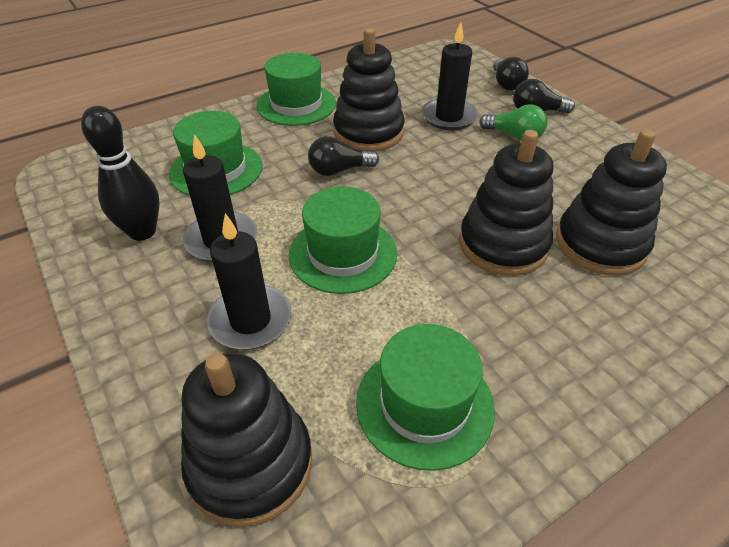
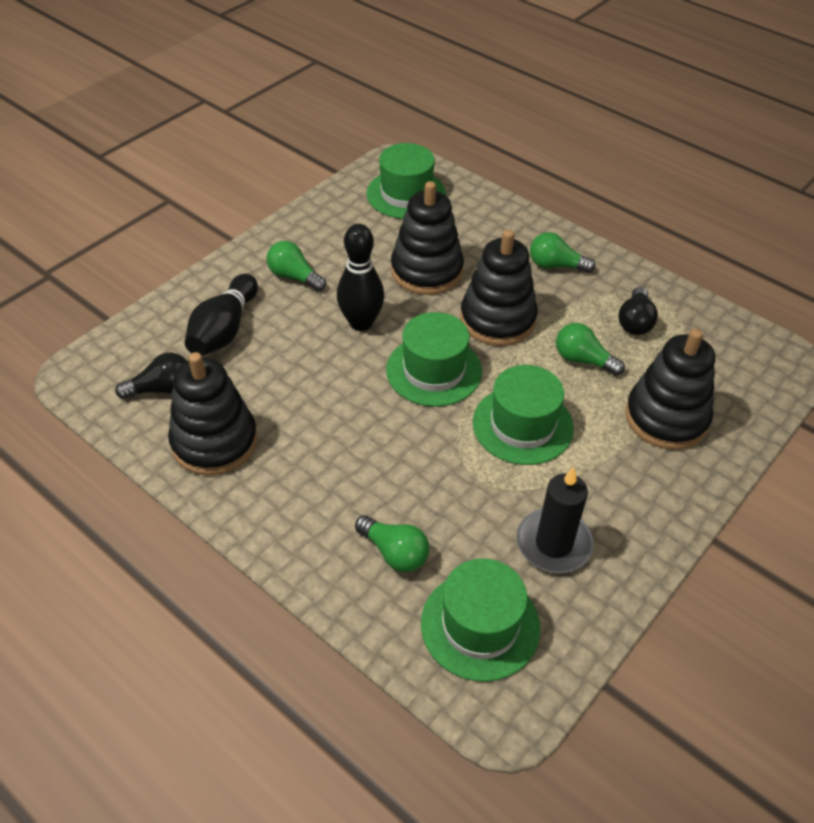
black bowling pin: [81,106,160,241] = 1 -> [185,274,258,356] [337,224,384,331] = 2
black candle: [183,134,257,262] [207,213,292,350] [422,22,478,130] = 3 -> [517,466,594,573] = 1
black light bulb: [308,136,379,176] [493,57,529,91] [513,79,575,113] = 3 -> [115,352,187,399] [618,287,658,335] = 2
green light bulb: [479,104,548,140] = 1 -> [267,241,326,292] [355,515,429,572] [530,232,595,273] [556,323,625,376] = 4

